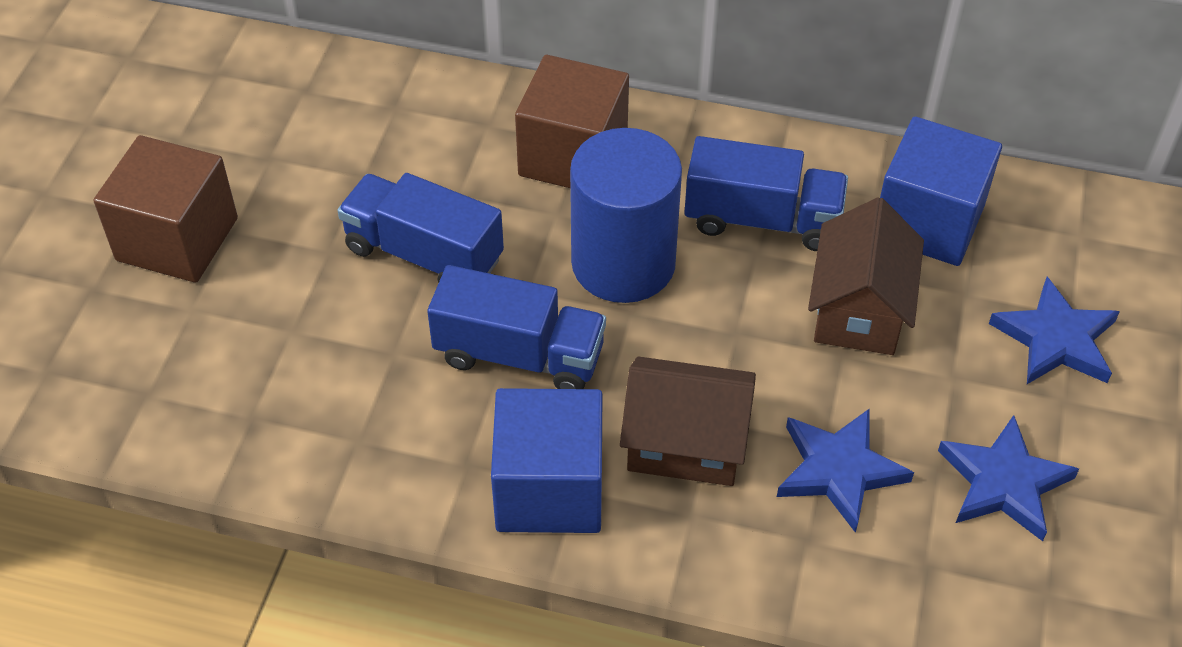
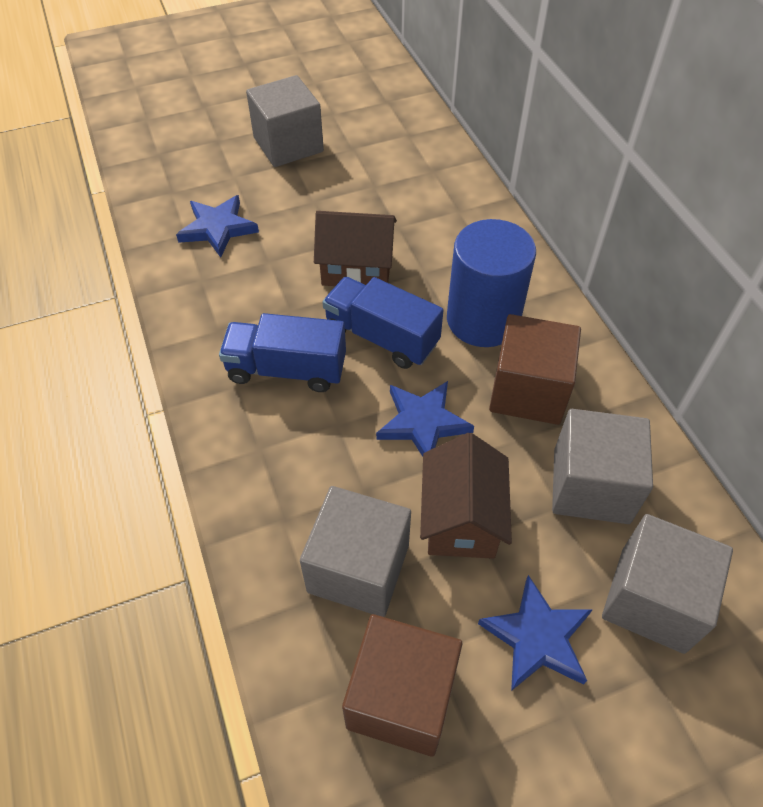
blue cube: [491,388,603,533] [880,117,1002,266] = 2 -> none = 0
blue truck: [337,173,504,283] [427,265,606,389] [684,136,848,251] = 3 -> [219,313,346,392] [322,277,443,369] = 2
grey cube: none = 0 -> [246,75,324,167] [300,486,411,617] [552,409,653,524] [602,514,733,654] = 4

